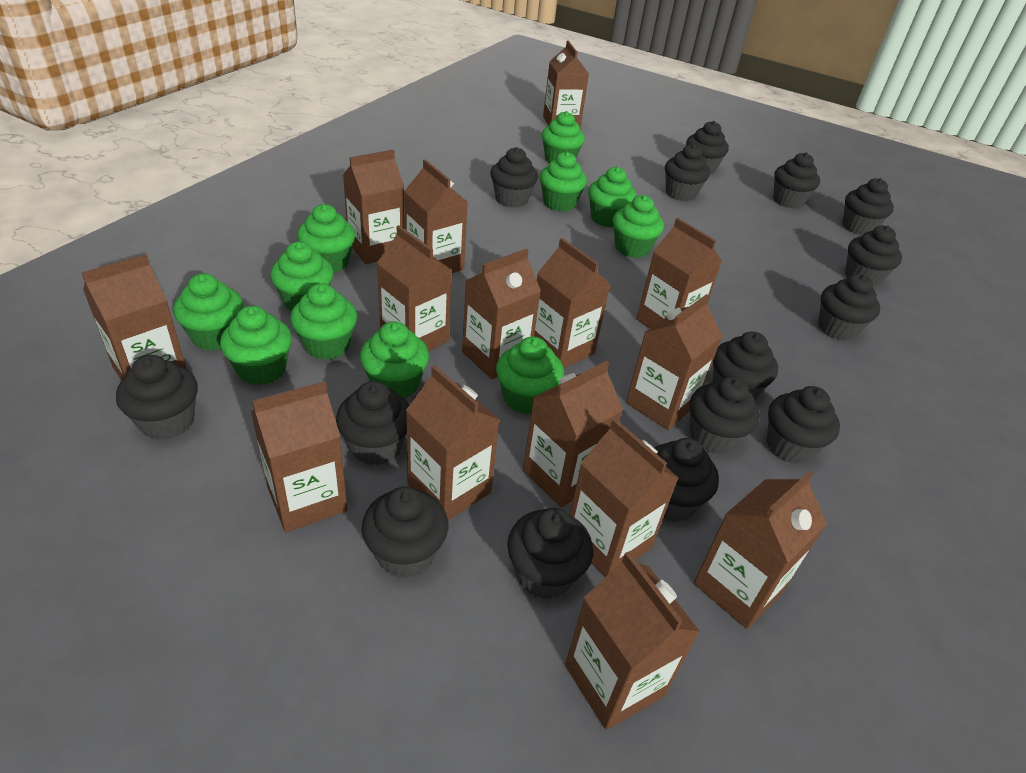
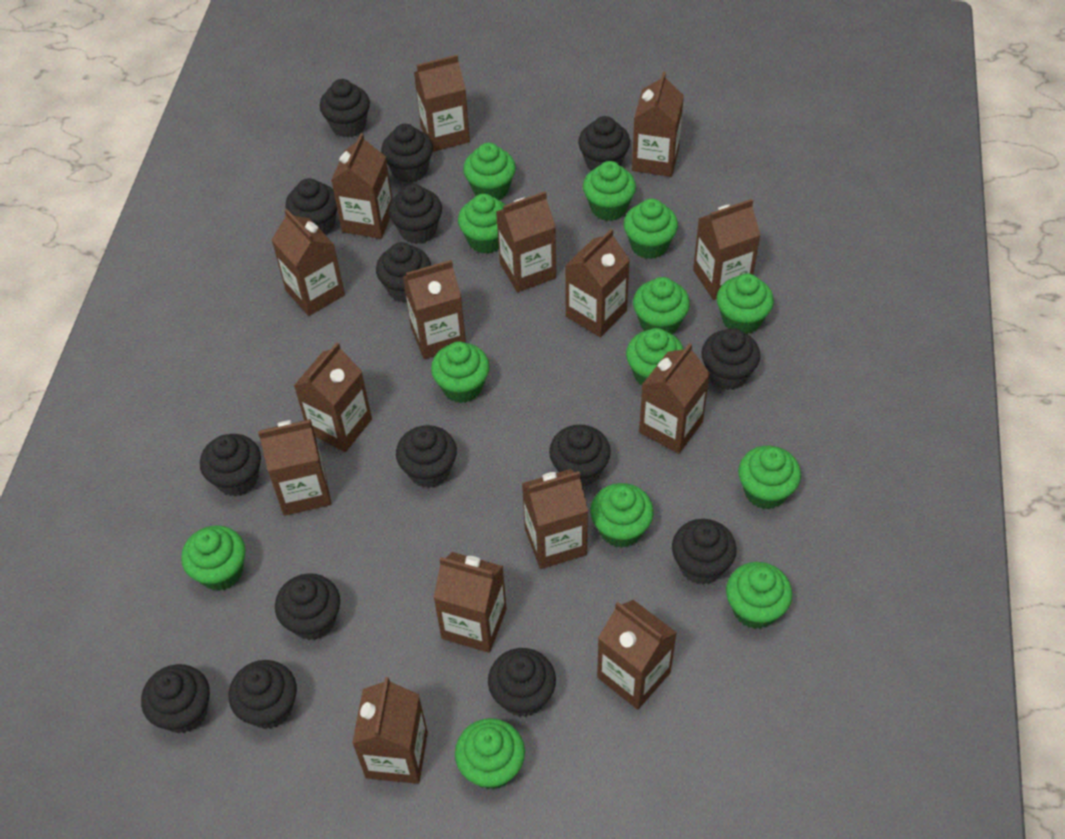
green cupcake: [173,273,243,351] [220,306,292,385] [270,242,334,311] [290,283,357,360] [297,204,356,272] [360,321,429,398] [496,336,564,415] [540,152,587,212] [542,111,585,163] [588,167,637,227] [613,195,664,258] = 11 -> [181,525,246,591] [431,342,490,403] [455,718,525,790] [458,194,506,254] [463,143,516,201] [583,161,636,221] [590,483,654,548] [624,199,678,259] [626,328,683,385] [633,277,690,334] [717,273,774,334] [726,562,792,629] [738,446,801,510] = 13

